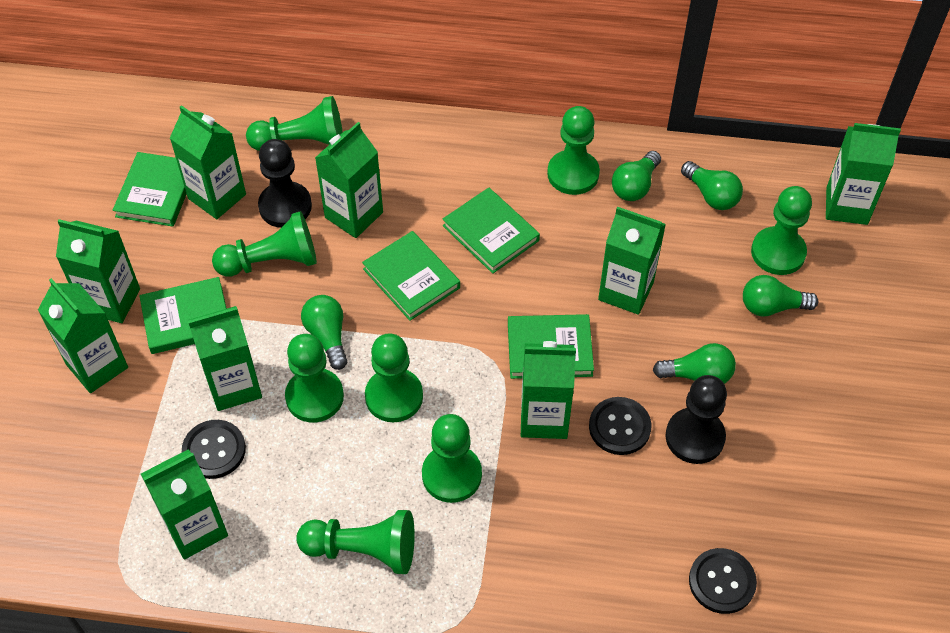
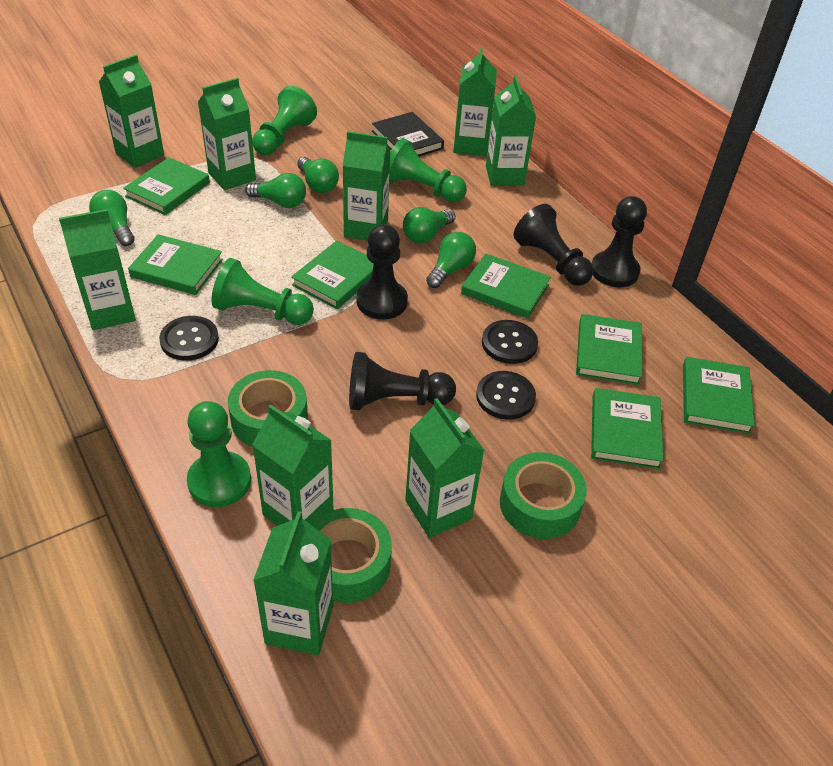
black book: none = 0 -> [372,112,444,156] = 1
black pawn: [258,139,312,228] [665,375,727,464] = 2 -> [349,352,456,410] [357,224,408,320] [513,204,593,286] [591,196,647,287] = 4
green book: [113,152,186,227] [139,277,227,354] [362,231,460,321] [443,187,540,274] [508,314,594,379] = 5 -> [123,157,210,215] [128,234,223,295] [291,241,374,309] [461,253,551,319] [576,314,642,385] [591,388,664,469] [683,357,755,434] = 7
green pawn: [212,211,317,277] [246,96,343,151] [285,334,344,423] [296,510,415,574] [365,333,423,422] [422,414,482,503] [547,106,600,195] [751,186,812,275] = 8 -> [187,401,251,507] [212,258,314,325] [252,86,317,155] [389,138,467,203] = 4
green tape: none = 0 -> [228,370,308,447] [311,508,392,603] [500,452,587,539] = 3

